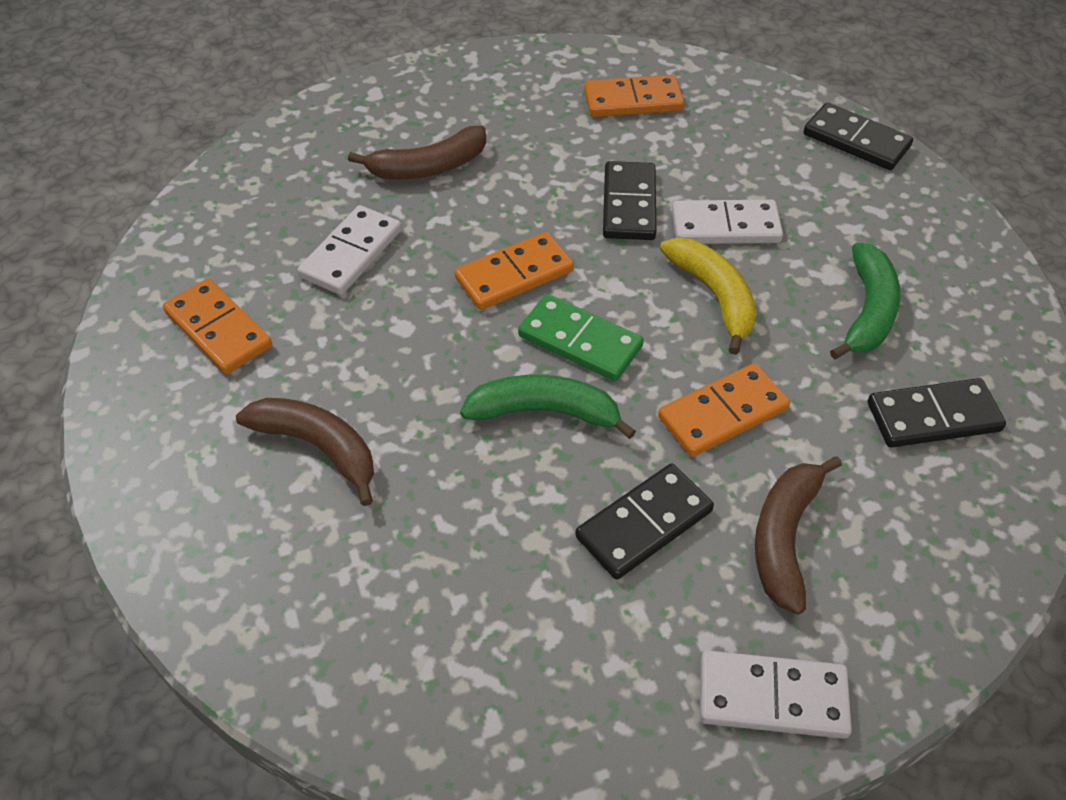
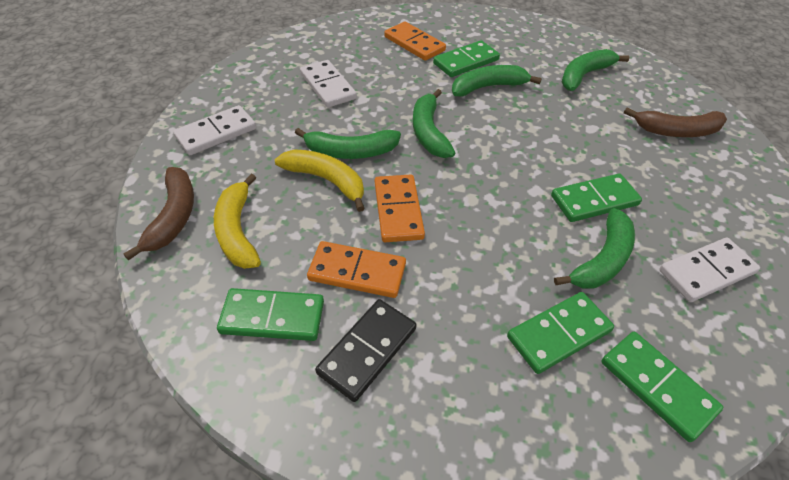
black domino: [575,464,714,580] [603,161,656,240] [803,103,913,170] [868,378,1006,448] = 4 -> [315,299,416,402] = 1
brown banana: [236,398,374,506] [348,126,486,180] [755,456,842,615] = 3 -> [123,167,194,260] [624,107,727,137] = 2
green banana: [460,375,636,439] [830,243,901,360] = 2 -> [295,128,401,159] [413,89,455,158] [452,65,542,97] [554,208,635,288] [562,49,629,91] = 5
green domino: [518,294,644,381] = 1 -> [217,288,324,341] [433,40,500,77] [507,292,614,374] [551,173,642,222] [601,331,723,442] = 5
orange domino: [163,278,272,374] [454,232,574,310] [584,75,684,117] [658,363,790,457] = 4 -> [307,241,406,298] [375,175,425,242] [384,22,446,61] = 3
yellow banana: [660,237,757,355] = 1 -> [214,174,261,269] [275,149,365,212] = 2

